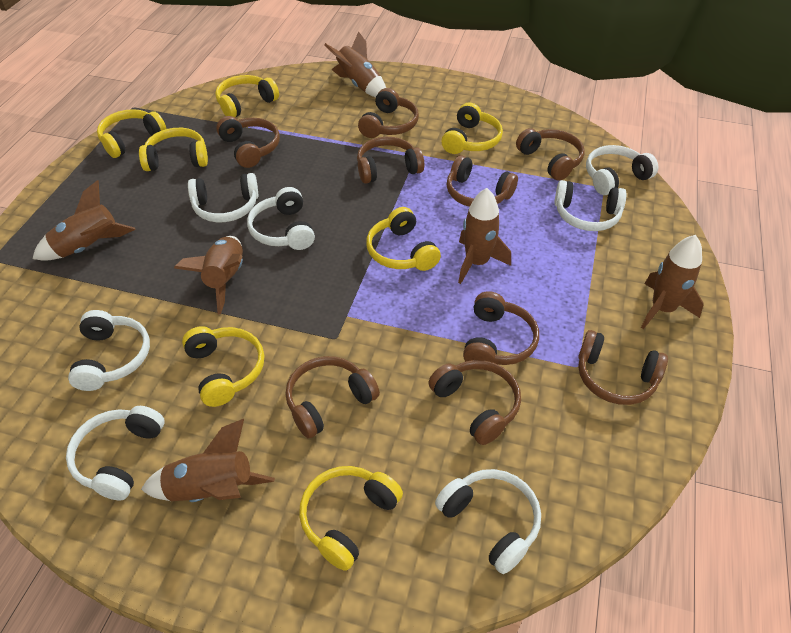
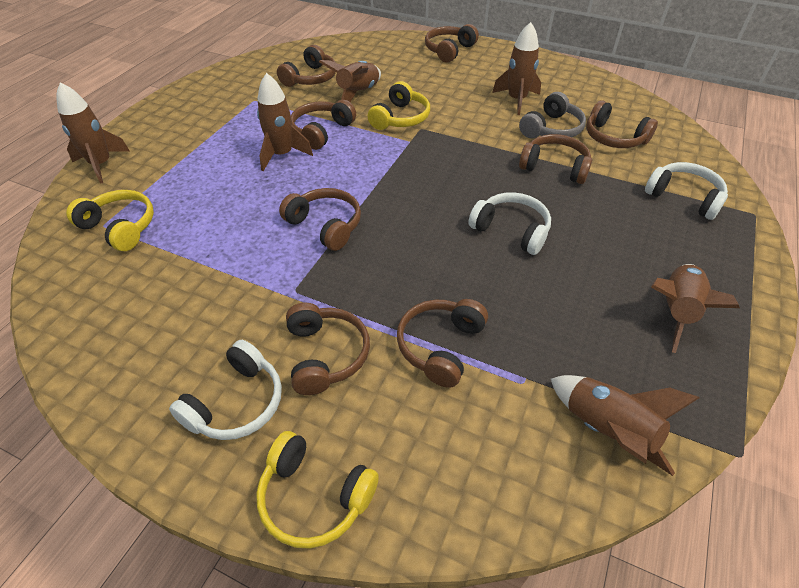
brown headphones: [216,116,280,168] [285,356,380,438] [357,137,424,184] [358,88,419,138] [428,360,521,445] [447,155,518,207] [463,291,539,365] [516,128,585,181] [578,330,668,405] = 9 -> [277,45,336,87] [279,188,361,251] [286,303,370,395] [291,100,356,150] [397,299,488,388] [425,24,479,63] [519,134,592,184] [586,100,658,148] = 8
grey headphones: none = 0 -> [519,92,586,138] = 1
white headphones: [66,406,165,500] [68,310,150,391] [188,173,258,222] [247,187,315,250] [435,469,541,574] [554,180,627,231] [586,145,658,195] = 7 -> [169,340,282,440] [468,192,551,255] [645,162,728,220] = 3
yellow headphones: [97,109,167,158] [139,128,208,171] [182,326,264,407] [215,75,279,117] [299,466,403,571] [366,207,441,271] [441,102,503,154] = 7 -> [66,190,154,251] [256,431,379,549] [367,81,430,130] = 3

